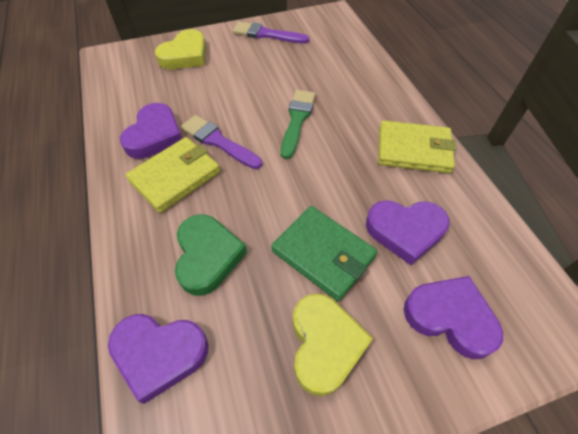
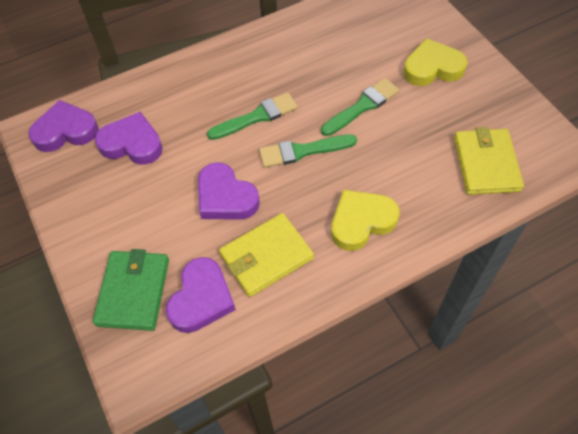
green brush: [281,90,316,159] = 1 -> [207,93,298,140] [259,135,357,168] [321,78,399,136] = 3
green heart: [175,214,247,296] = 1 -> none = 0
purple brush: [180,115,262,169] [233,22,309,44] = 2 -> none = 0

